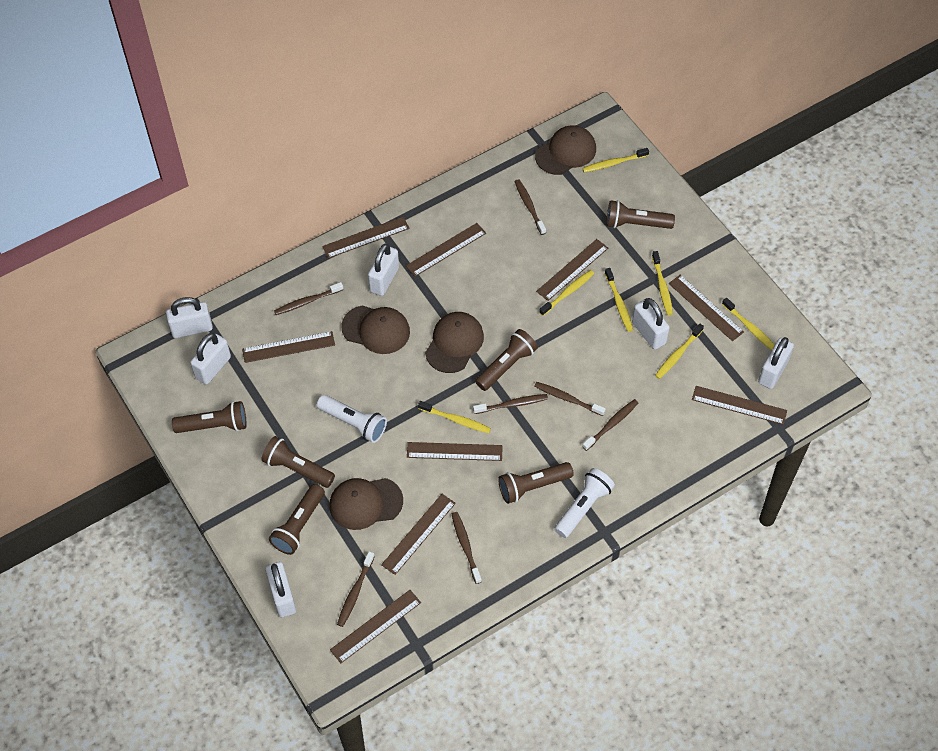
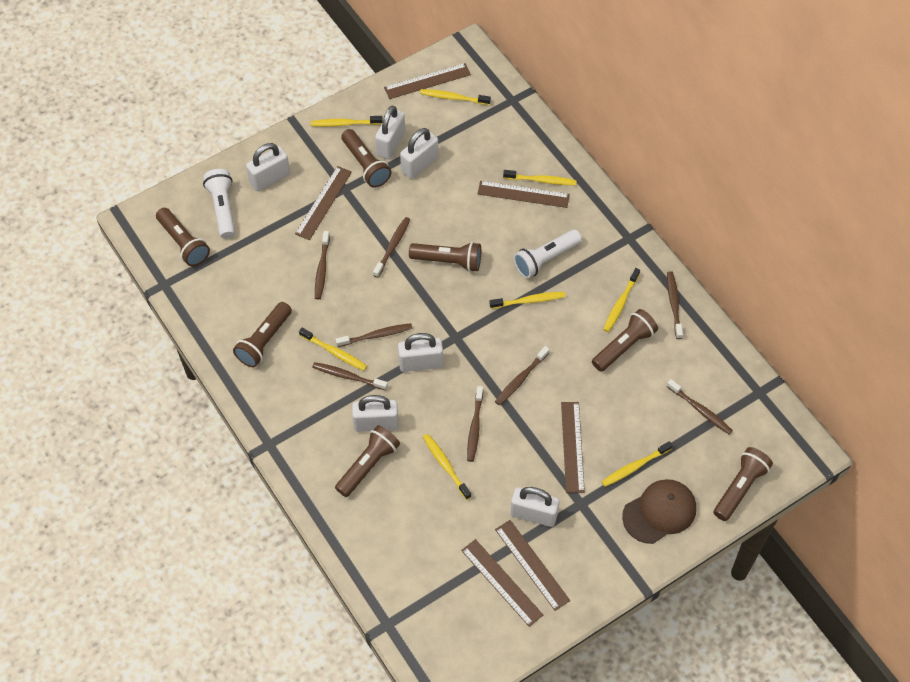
brown cap: [330,478,403,530] [341,305,410,354] [425,312,484,373] [535,125,596,175] = 4 -> [622,479,696,544] = 1
brown flashlight: [172,401,247,433] [261,436,335,488] [269,484,325,555] [475,329,538,391] [498,462,574,504] [606,200,675,229] = 6 -> [156,208,210,266] [233,302,292,367] [335,425,400,497] [341,129,391,188] [409,242,481,272] [592,309,658,372] [714,447,773,521] = 7
brown ruler: [242,331,335,363] [322,217,409,258] [330,590,421,663] [381,494,456,575] [406,223,486,277] [407,442,503,461] [536,239,608,301] [669,275,744,341] [692,386,787,425] = 9 -> [295,166,352,240] [384,63,471,99] [461,539,543,627] [478,181,570,208] [495,520,570,611] [561,402,585,493] = 6
brown toothbrush: [274,282,343,315] [337,551,375,627] [452,512,482,584] [473,394,548,414] [514,179,546,235] [534,382,606,416] [582,399,638,451] = 7 -> [312,362,388,390] [315,231,330,299] [335,323,412,347] [373,217,410,278] [467,386,483,462] [495,346,550,405] [667,271,683,339] [667,379,733,434] = 8
yellow toothbrush: [418,401,491,433] [539,270,594,316] [582,148,649,173] [605,268,633,332] [652,251,673,315] [655,323,704,379] [722,298,775,350] = 7 -> [299,328,367,371] [311,116,383,127] [420,89,491,105] [423,434,471,500] [489,292,566,309] [503,170,577,185] [601,441,673,487] [603,268,640,332] = 8

